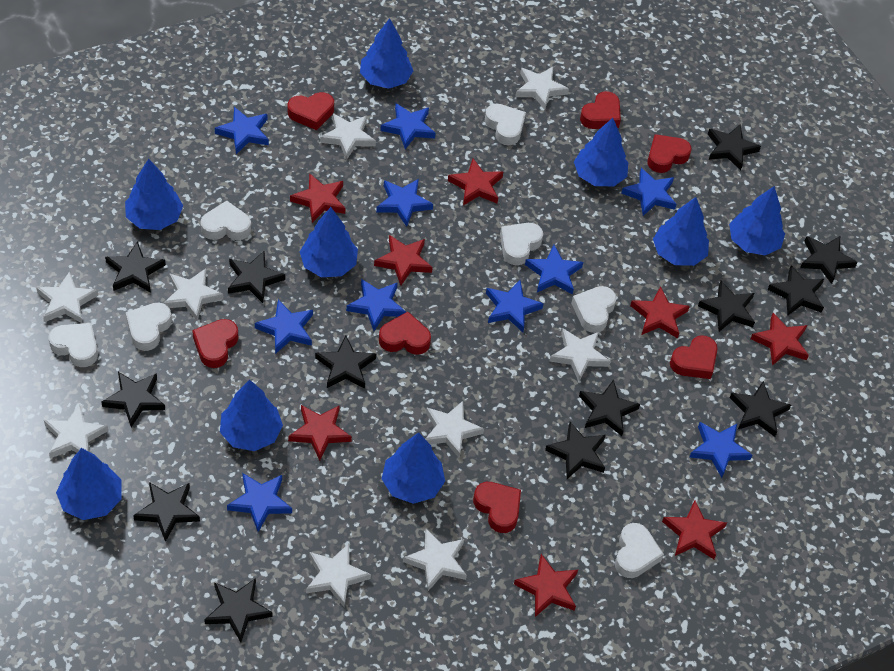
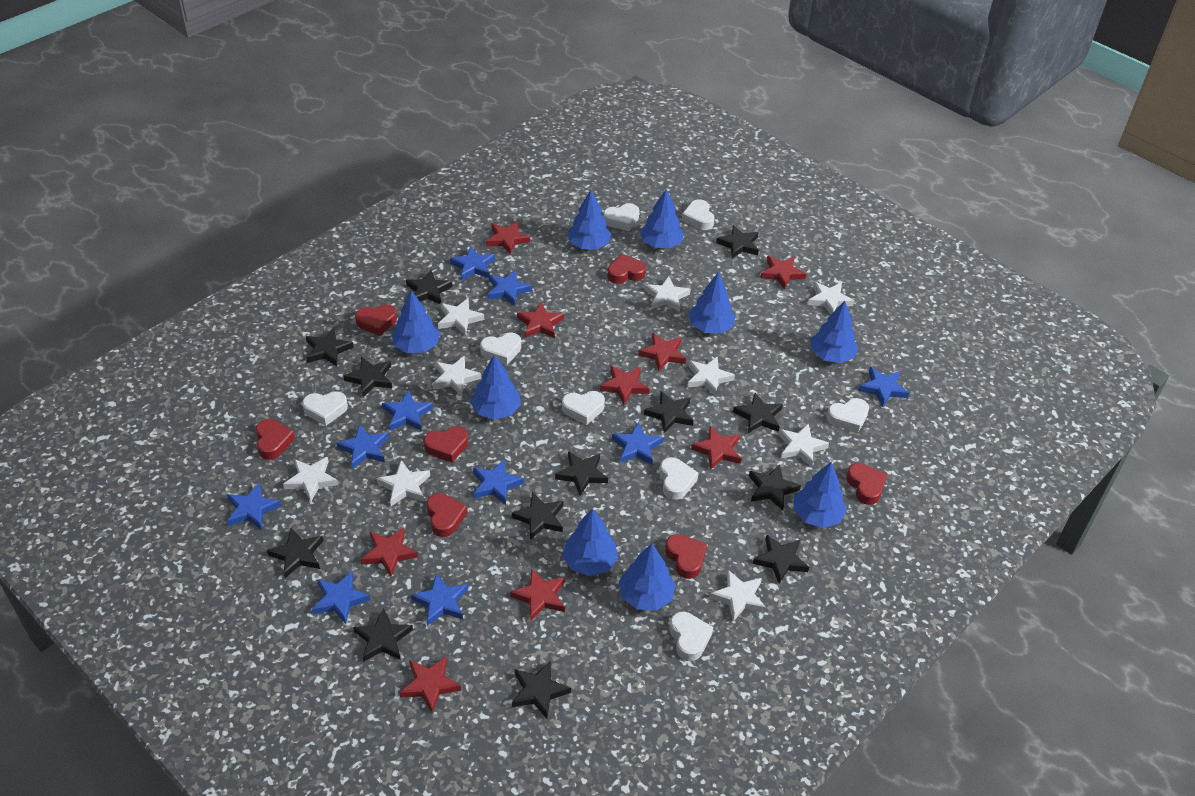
red star: [288,405,352,461] [290,173,345,223] [374,235,433,285] [448,159,503,205] [514,554,578,617] [630,286,690,338] [662,500,727,559] [751,313,809,366] = 8 -> [361,528,418,577] [400,656,461,713] [486,221,530,255] [510,569,565,620] [517,302,564,338] [600,365,650,405] [638,333,686,371] [691,426,742,470] [761,256,806,290] = 9
white heart: [48,323,98,367] [126,303,172,351] [200,201,251,240] [485,104,526,145] [500,223,543,265] [571,286,616,333] [615,523,664,578] = 7 -> [302,391,348,426] [480,332,521,365] [562,391,605,425] [603,203,639,231] [660,457,698,500] [669,612,713,661] [682,199,714,230] [827,398,869,433] = 8

